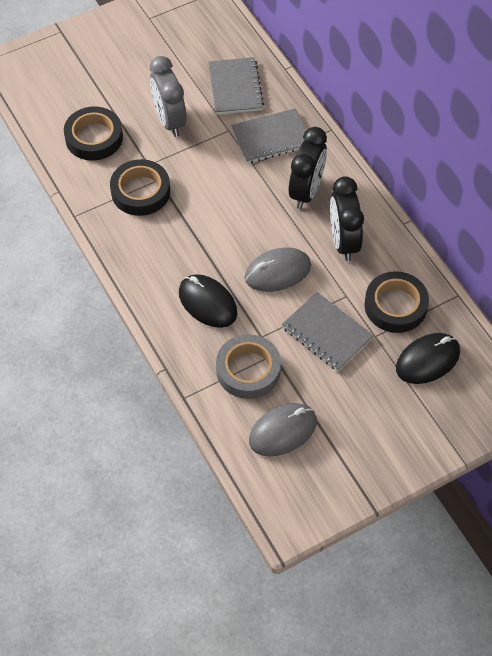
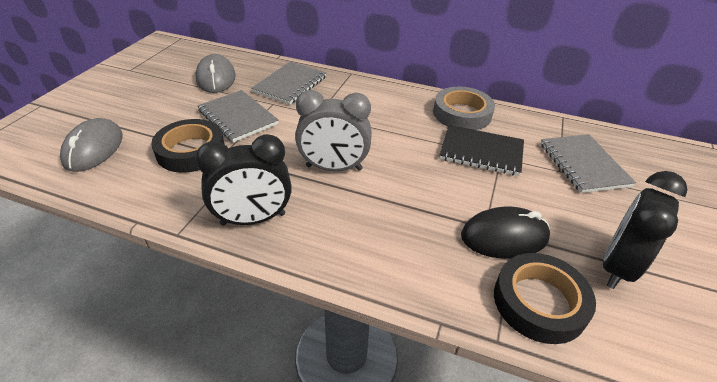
black mouse: [179,274,237,328] [396,333,460,384] = 2 -> [461,207,550,259] = 1
black notebook: none = 0 -> [439,125,524,176] = 1
black tape: [64,107,123,161] [110,159,170,216] [365,271,429,333] = 3 -> [151,119,225,173] [494,253,596,344] = 2

